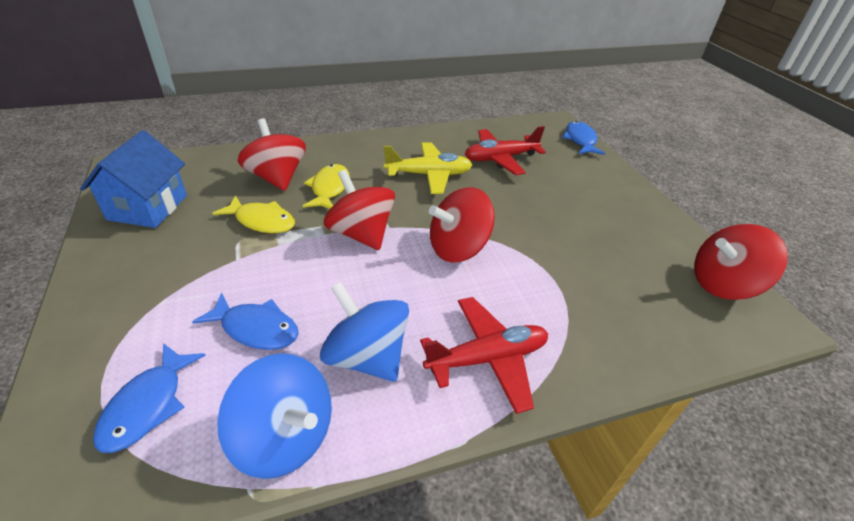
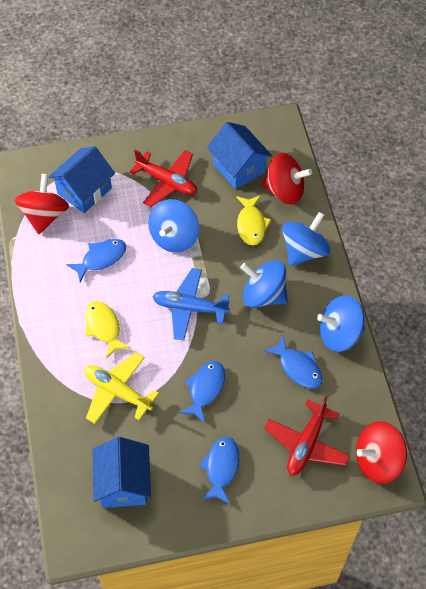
blue fish: [93,343,206,453] [192,293,299,350] [562,121,605,155] = 3 -> [66,239,126,282] [180,361,225,423] [199,437,240,504] [264,335,322,388] = 4
blue house: [80,130,187,228] = 1 -> [48,146,115,213] [93,437,151,508] [207,122,272,189] = 3
blue plane: none = 0 -> [152,268,230,341] = 1
blue spinning top: [217,353,332,479] [320,282,409,382] = 2 -> [148,199,199,252] [240,260,287,308] [282,212,330,266] [317,295,365,352] = 4
red spinning top: [238,118,306,191] [324,170,395,250] [429,187,495,263] [694,224,788,300] = 4 -> [15,174,69,234] [262,153,312,205] [356,421,407,484] = 3

